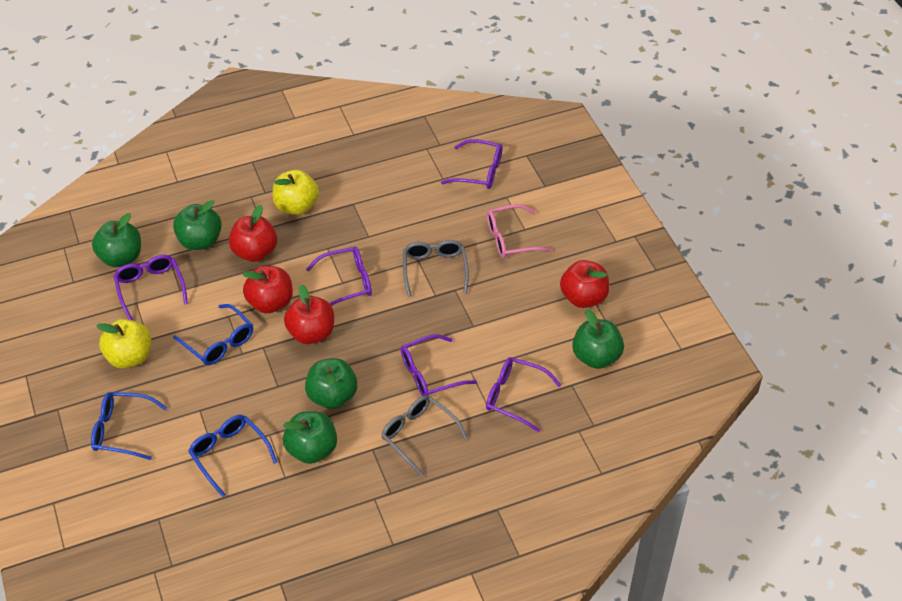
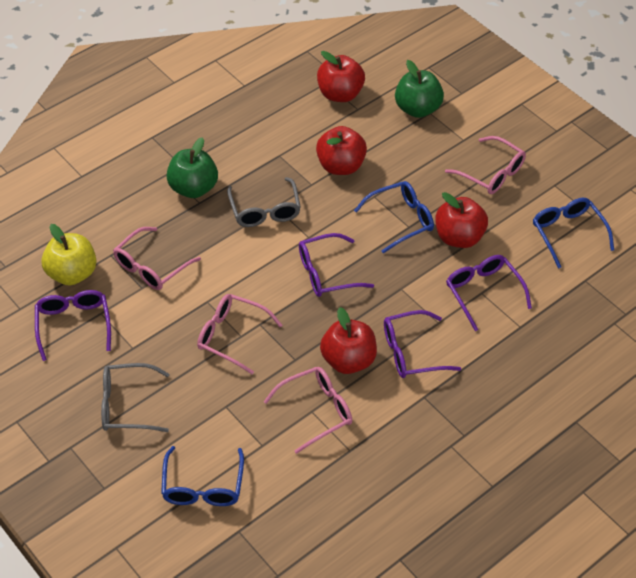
green apple: [92,213,141,267] [173,200,222,250] [283,411,337,464] [305,358,358,409] [572,309,624,369] = 5 -> [167,137,218,198] [395,60,444,118] = 2
pink glasses: [487,204,553,258] = 1 -> [113,227,201,290] [197,294,282,374] [264,367,352,454] [445,136,526,194] = 4
purple glasses: [114,255,188,320] [306,247,372,306] [401,334,477,396] [441,139,502,189] [486,357,561,432] = 5 -> [35,290,111,361] [299,233,374,297] [384,310,461,378] [446,255,532,331] = 4
yellow apple: [96,319,151,369] [272,170,319,215] = 2 -> [41,224,97,285] = 1

